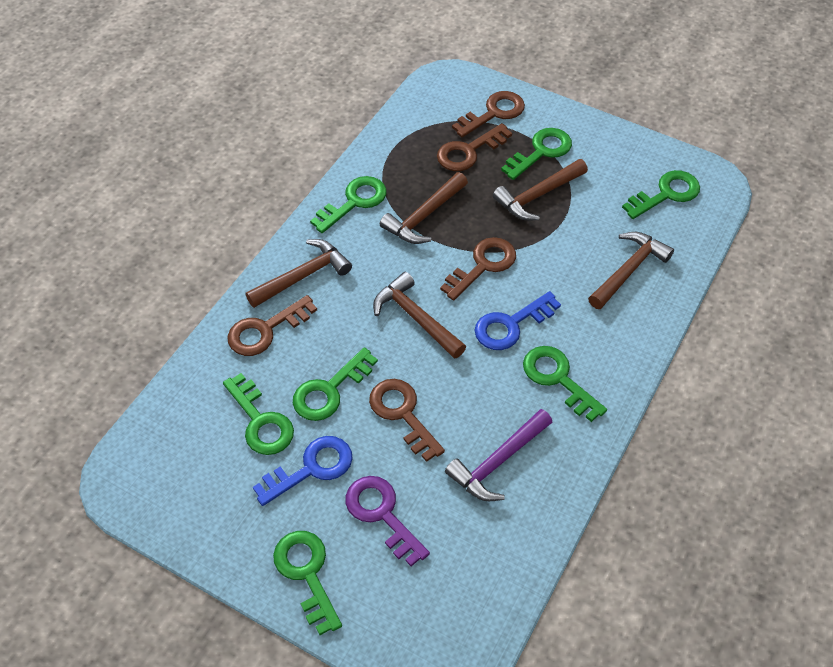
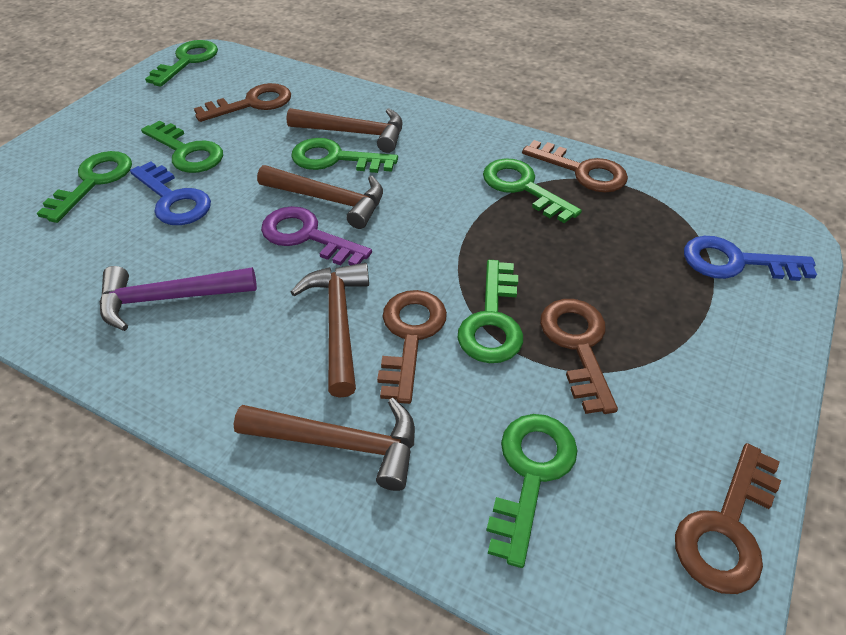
brown hammer: [245,239,352,308] [373,272,466,359] [380,172,468,244] [493,159,588,221] [588,232,674,309] = 5 -> [234,398,415,491] [257,165,383,229] [286,108,402,153] [291,263,369,398] = 4

